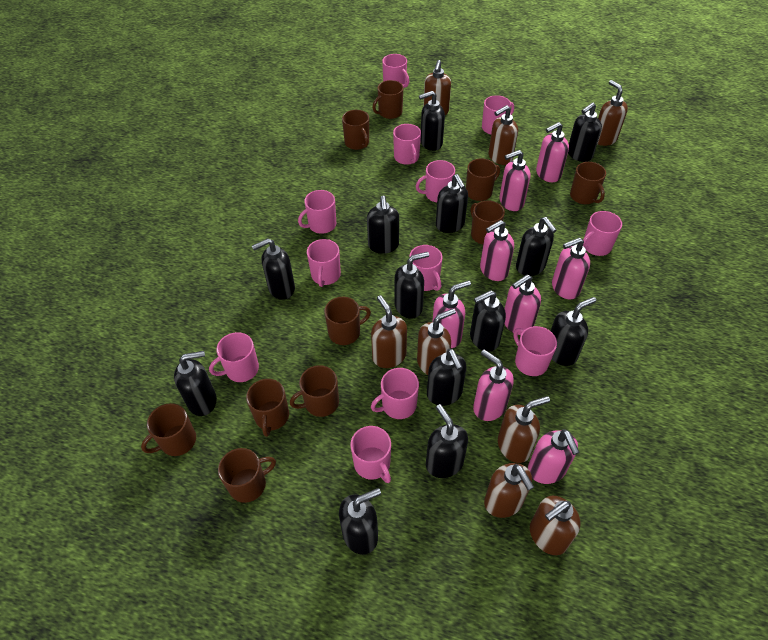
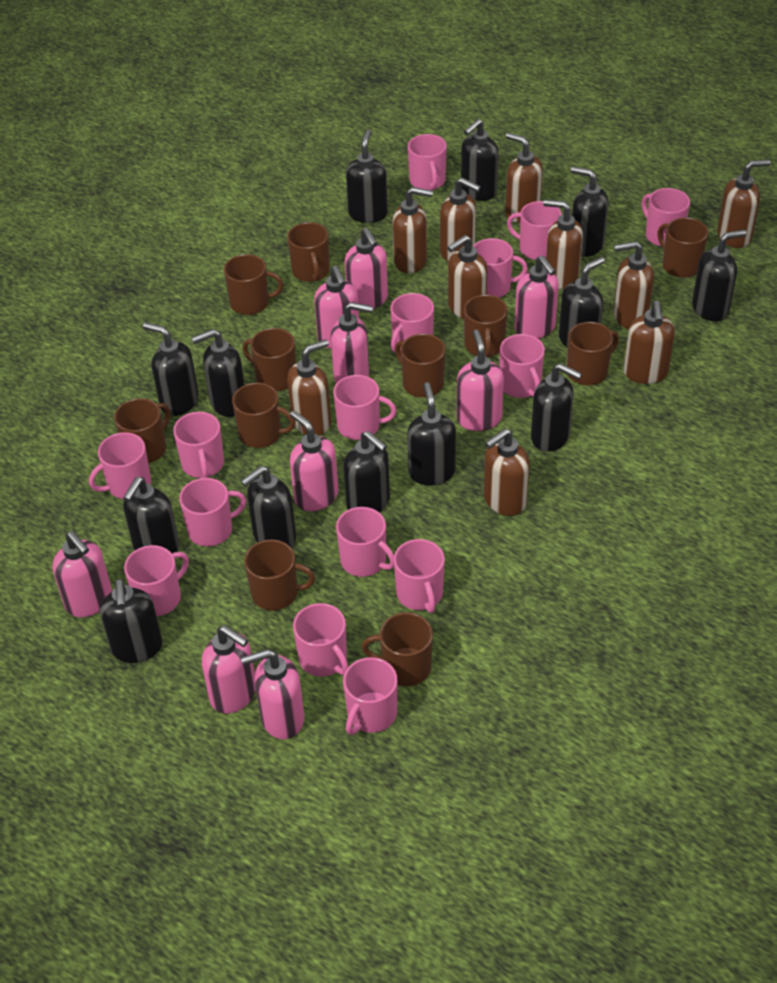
brown mug: [141,403,196,456] [218,448,276,503] [246,379,289,437] [290,365,339,417] [324,297,371,345] [342,110,369,150] [373,80,403,119] [466,158,500,201] [471,200,505,244] [570,162,606,204] = 10 -> [114,398,170,463] [224,254,283,315] [232,383,295,448] [243,328,296,391] [244,539,315,611] [287,222,330,282] [362,612,433,686] [395,334,445,397] [464,295,508,358] [567,322,619,385] [657,218,708,278] = 11
brown soap dispenser: [371,295,407,368] [417,308,456,375] [423,60,451,115] [484,463,534,518] [489,105,518,165] [498,396,550,463] [530,496,581,555] [597,80,628,146] = 8 -> [287,339,331,435] [393,187,433,273] [440,178,481,261] [447,235,487,319] [484,428,530,516] [505,133,543,223] [543,200,583,289] [613,241,654,329] [624,300,675,384] [717,159,771,248] = 10
pink mug: [209,332,259,382] [298,190,336,234] [307,239,341,287] [350,426,391,483] [371,368,419,419] [382,54,409,88] [393,124,421,165] [409,245,442,291] [416,160,455,202] [482,95,514,134] [513,326,557,376] [583,211,622,256] = 12 -> [89,432,151,499] [124,545,189,616] [173,412,224,478] [179,478,246,546] [293,603,349,677] [333,375,397,440] [336,507,394,577] [343,657,397,735] [391,293,434,352] [394,539,445,613] [408,134,447,190] [473,238,528,298] [500,334,545,398] [507,201,562,260] [642,188,690,247] = 15
pink soap dispenser: [432,280,471,348] [473,350,514,421] [480,220,514,281] [499,150,531,211] [505,275,541,335] [528,429,580,484] [536,122,569,182] [552,237,590,299] = 8 -> [52,531,112,617] [202,625,256,714] [241,649,305,739] [290,411,339,511] [314,266,359,349] [331,302,373,384] [345,228,388,309] [457,330,504,431] [514,255,559,339] = 9

